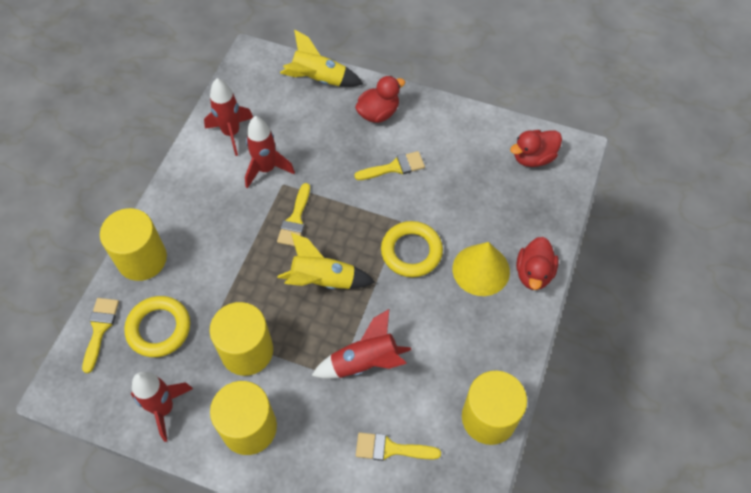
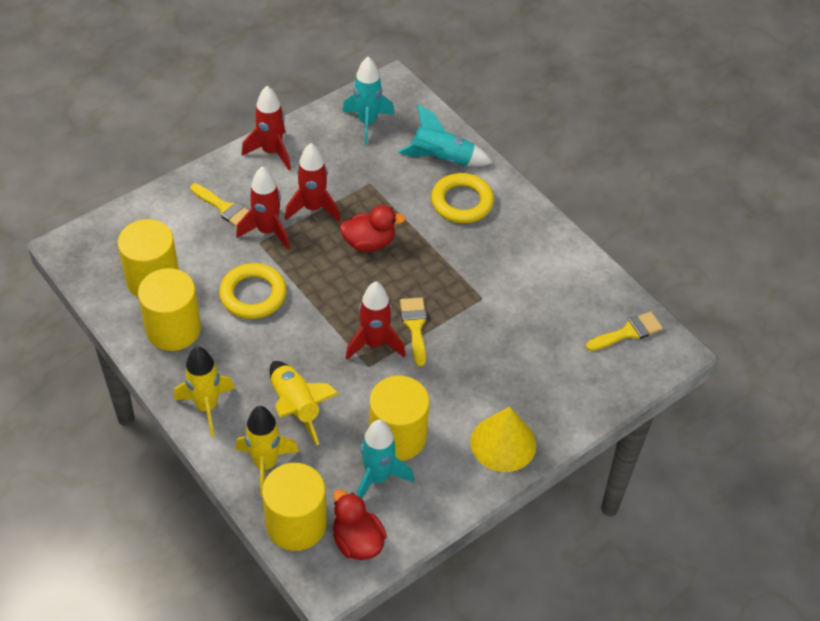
red duck: [355,76,405,123] [510,130,562,167] [516,237,559,290] = 3 -> [333,489,387,560] [340,205,406,252] = 2
turquoise rocket: none = 0 -> [342,56,394,144] [357,420,414,499] [398,104,493,166] = 3
yellow brush: [82,298,119,373] [277,183,310,246] [354,151,425,180] [356,432,441,461] = 4 -> [191,184,249,227] [400,297,427,367] [586,311,663,351] = 3
yellow rocket: [278,233,375,289] [280,30,363,87] = 2 -> [174,347,235,437] [236,406,299,497] [270,361,339,445] = 3

